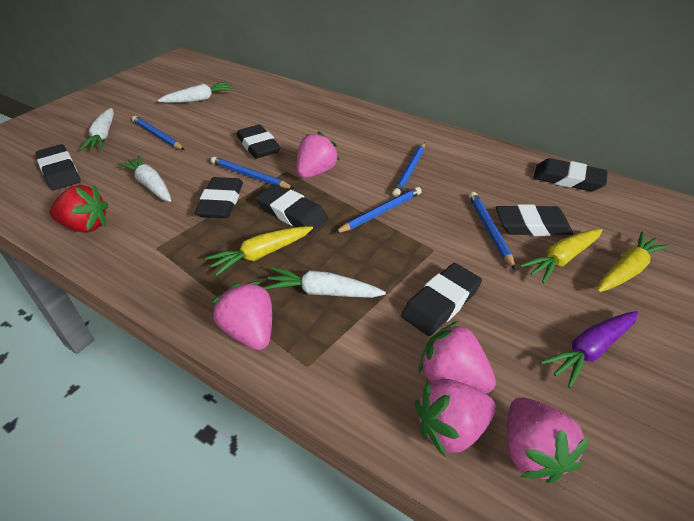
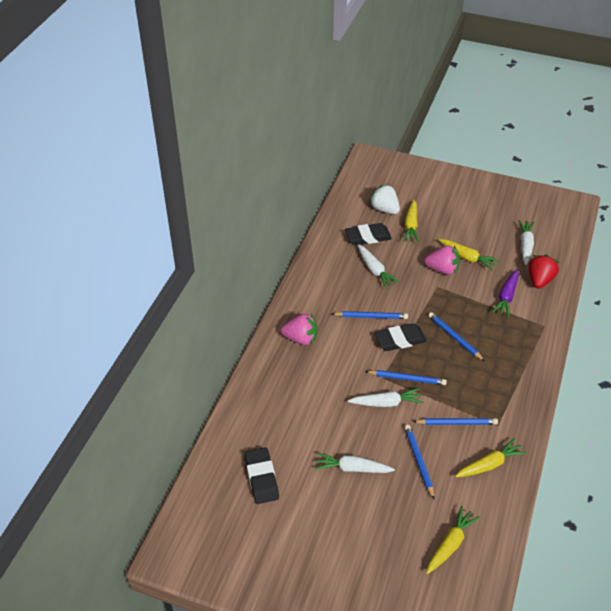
black eraser: [36,144,80,190] [195,177,243,218] [236,125,281,159] [256,184,328,233] [401,263,482,336] [496,204,573,236] [533,158,608,191] = 7 -> [245,447,279,504] [345,223,392,245] [374,323,427,351] = 3
pink strawberry: [211,281,272,350] [296,131,340,178] [415,379,496,457] [419,321,496,394] [507,397,590,483] = 5 -> [281,313,317,345] [424,245,460,275] = 2
white strawberry: none = 0 -> [369,184,400,214] = 1
yellow carrot: [205,226,313,276] [520,229,602,283] [597,232,670,292] = 3 -> [403,200,419,242] [426,506,480,574] [439,239,500,270] [455,438,527,477] = 4

